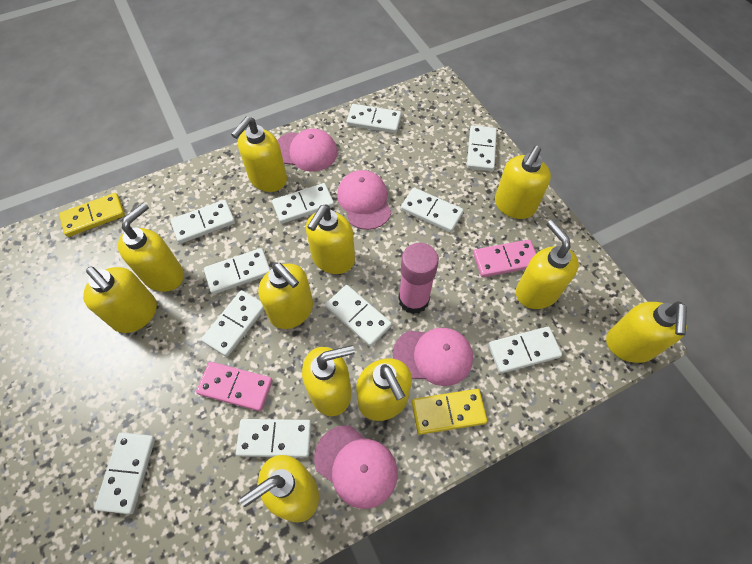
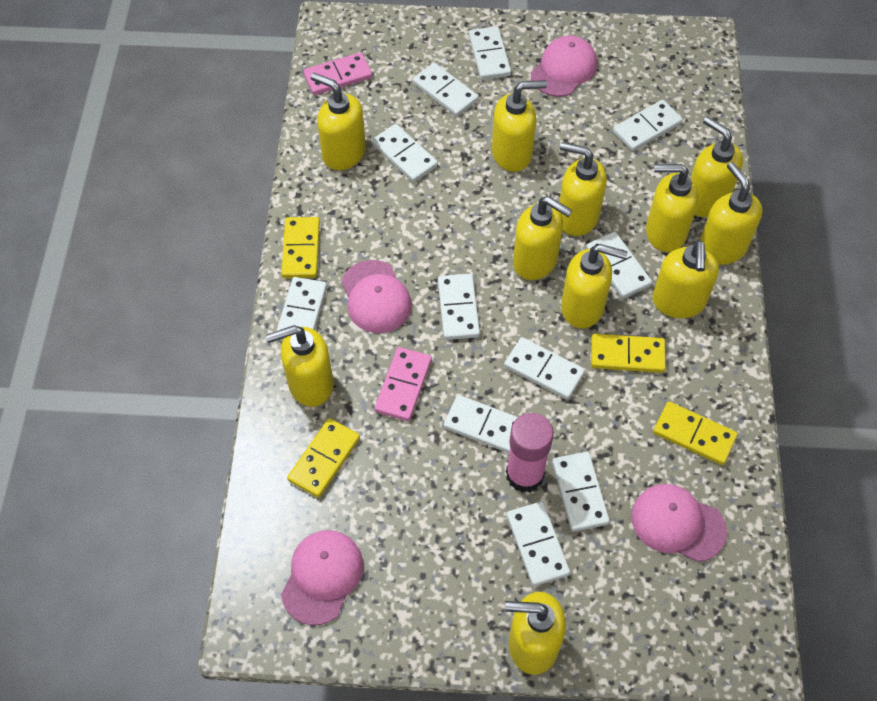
yellow domino: [59,193,125,237] [412,389,487,435] = 2 -> [281,217,320,278] [287,418,360,498] [591,334,666,373] [653,402,738,465] = 4

